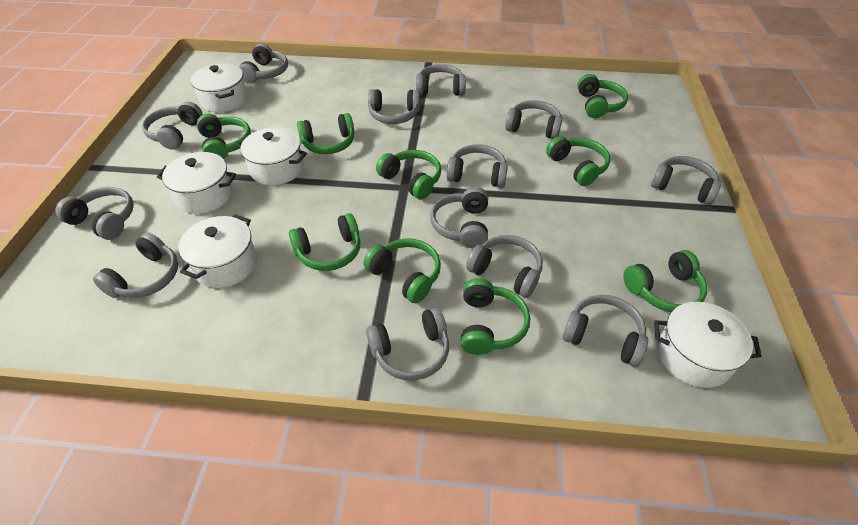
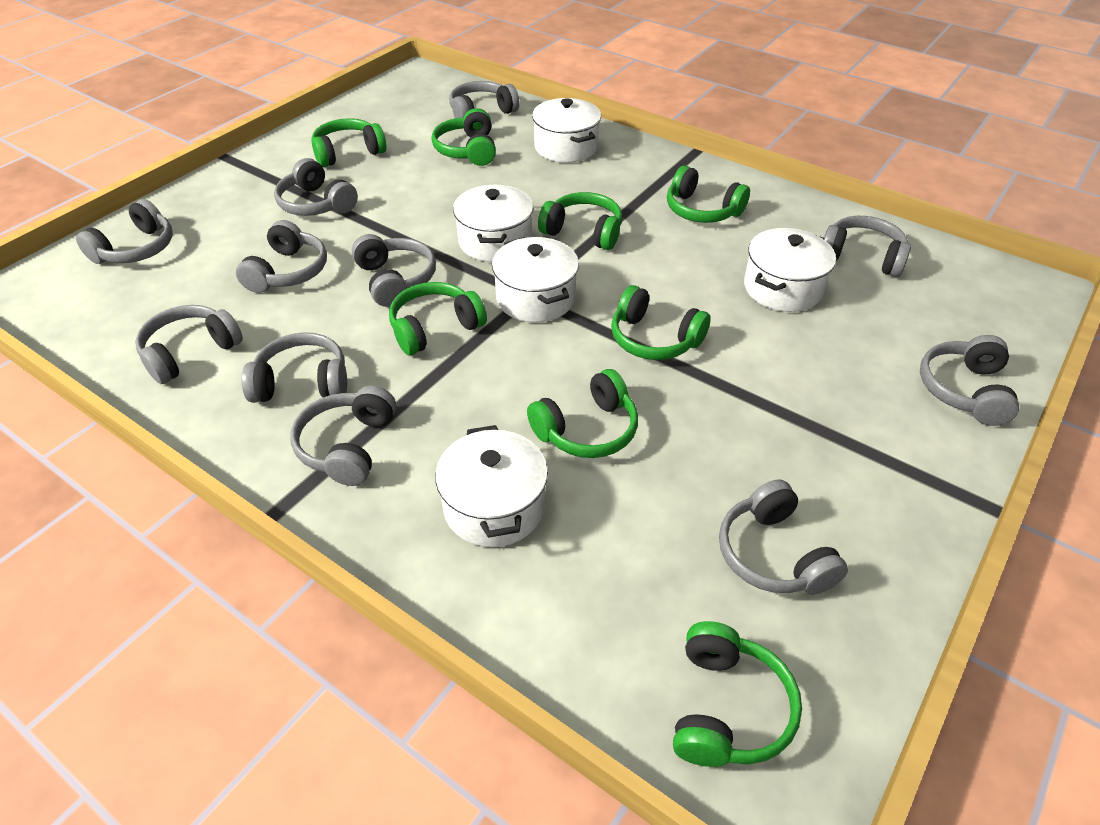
green headphones: [197,114,251,159] [289,213,361,271] [297,113,354,154] [364,238,441,304] [376,150,441,199] [461,278,530,355] [546,136,610,186] [577,74,628,118] [623,250,707,312] = 9 -> [311,118,386,167] [389,282,487,355] [431,108,496,166] [527,369,638,458] [538,192,622,250] [611,285,711,360] [667,165,750,223] [673,621,802,767] = 8
grey headphones: [55,187,134,240] [93,232,178,298] [142,102,203,149] [239,44,288,84] [366,307,449,381] [368,89,420,124] [416,64,466,96] [430,187,488,248] [447,144,508,188] [466,235,543,298] [505,100,562,139] [563,295,648,367] [651,156,721,205] = 13 -> [76,199,173,264] [135,305,243,384] [236,220,327,293] [242,332,347,403] [274,158,358,216] [291,386,396,486] [352,234,436,307] [449,81,519,118] [719,480,848,595] [824,216,911,277] [920,335,1019,426] = 11

